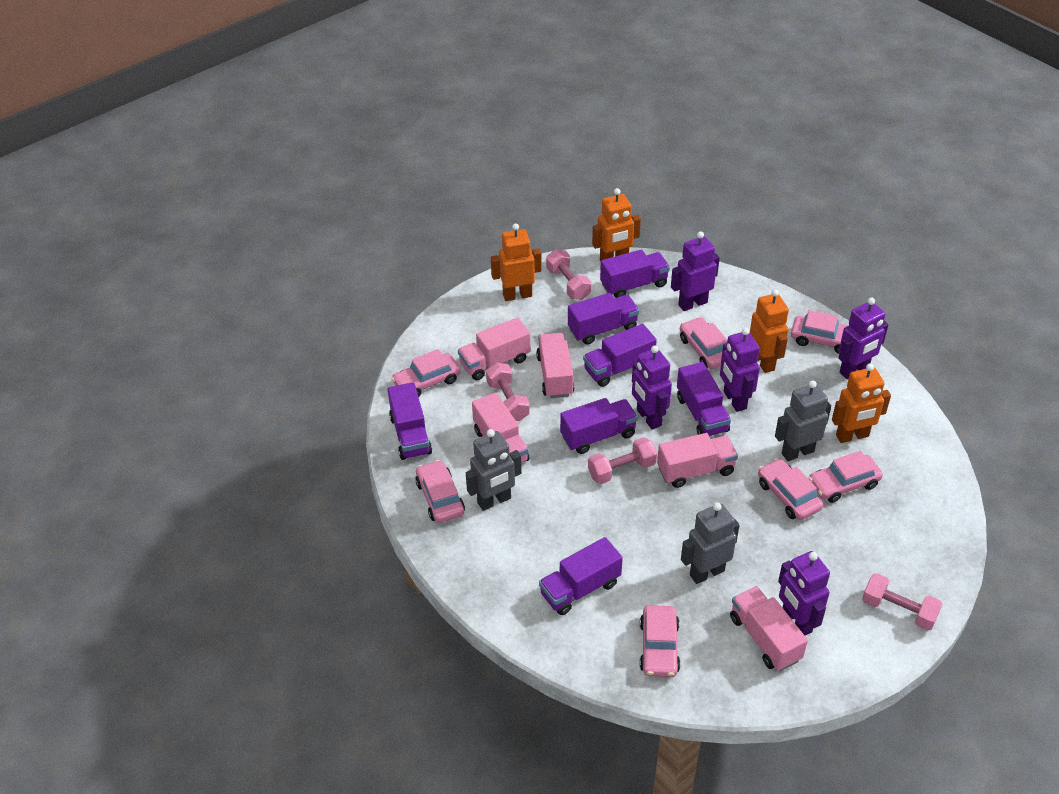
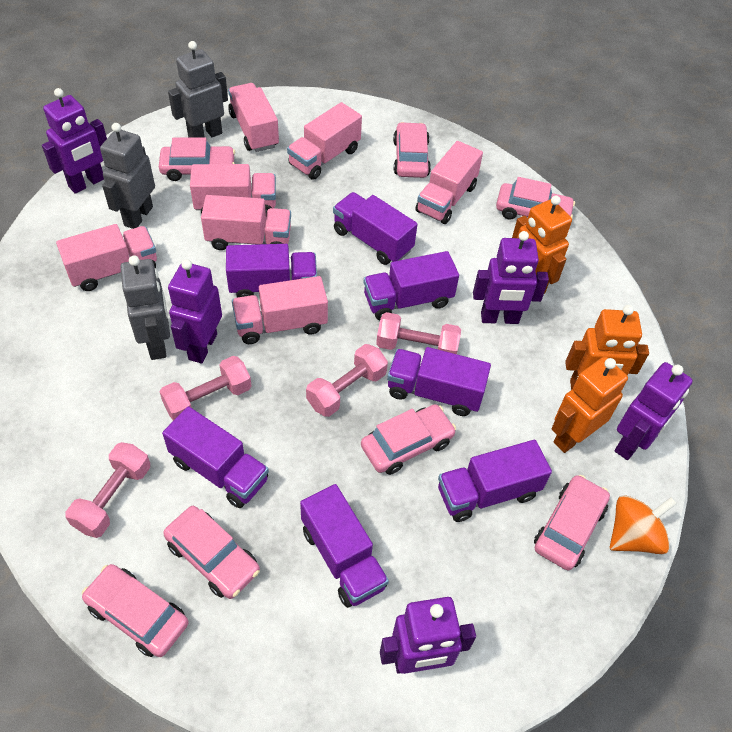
orange robot: [491,223,542,301] [592,188,641,262] [750,289,789,373] [832,363,891,443] = 4 -> [512,196,572,294] [551,357,628,453] [565,305,649,390] = 3
orange spinning top: none = 0 -> [610,495,677,554] = 1
pink truck: [458,318,531,380] [472,393,529,463] [536,333,574,398] [657,433,738,488] [730,586,808,671] = 5 -> [56,224,157,291] [190,164,276,214] [201,195,291,250] [228,83,279,152] [232,276,328,344] [287,102,362,180] [415,141,483,224] = 7

